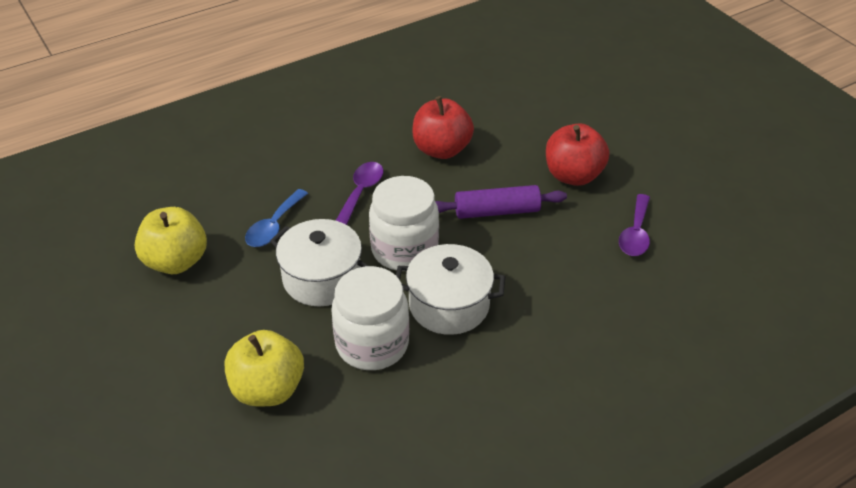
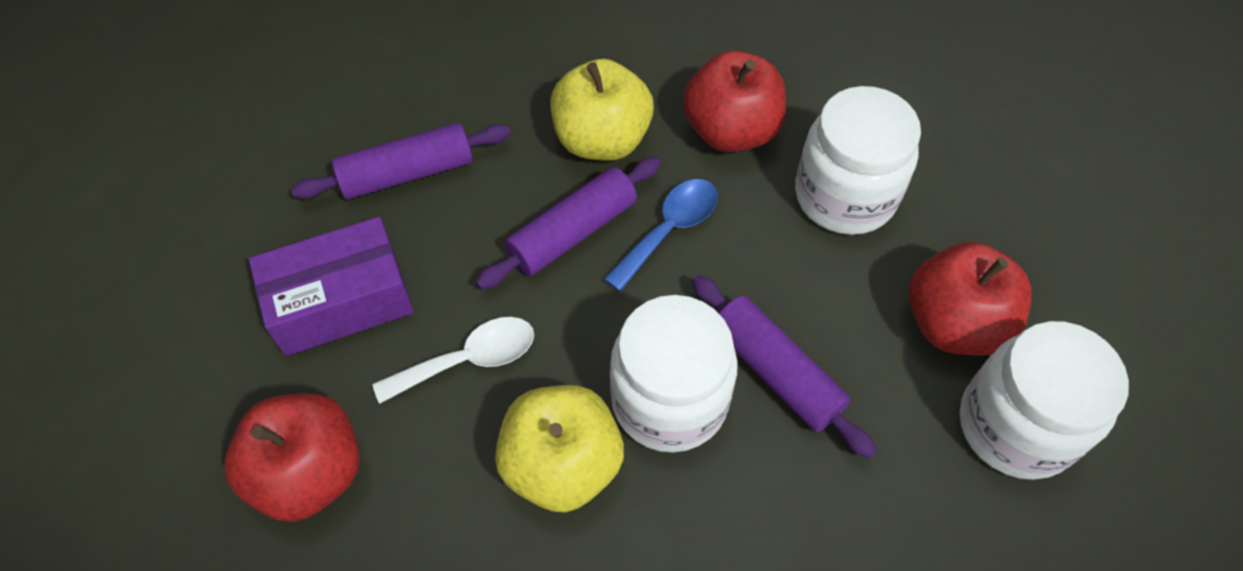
purple box: none = 0 -> [249,217,414,356] = 1
purple rolling pin: [435,185,567,219] = 1 -> [291,123,511,199] [476,157,661,290] [692,275,877,459] = 3
purple spoon: [336,162,383,225] [619,194,650,256] = 2 -> none = 0
red apple: [412,96,474,159] [546,123,609,186] = 2 -> [224,393,360,522] [683,50,786,152] [909,242,1032,356] = 3
white jar: [331,266,409,370] [369,176,439,271] = 2 -> [610,295,738,453] [795,86,921,235] [960,321,1129,480] = 3
white pot: [270,219,368,306] [396,244,505,335] = 2 -> none = 0
white spoon: none = 0 -> [372,317,534,404] = 1

